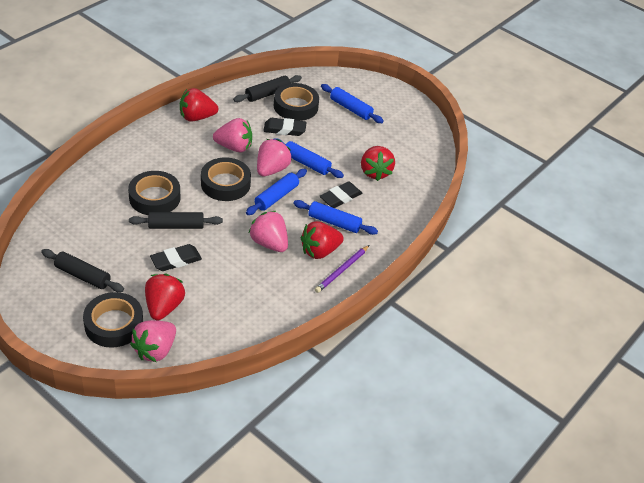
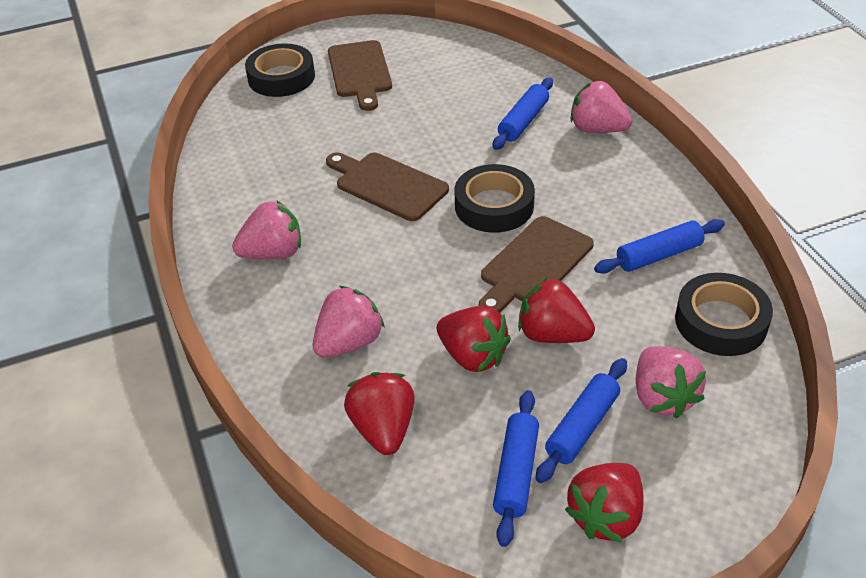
black eraser: [150,244,202,271] [263,118,307,136] [320,181,362,208] = 3 -> none = 0
black rolling pin: [41,249,124,292] [129,212,223,229] [233,75,302,102] = 3 -> none = 0
black tape: [83,292,143,348] [128,171,180,215] [201,157,251,201] [274,83,319,121] = 4 -> [245,43,315,97] [454,164,535,233] [675,273,773,356] = 3
brown cutting board: none = 0 -> [326,153,449,221] [328,40,392,111] [479,216,594,313] = 3
purple pencil: [315,245,369,293] = 1 -> none = 0

